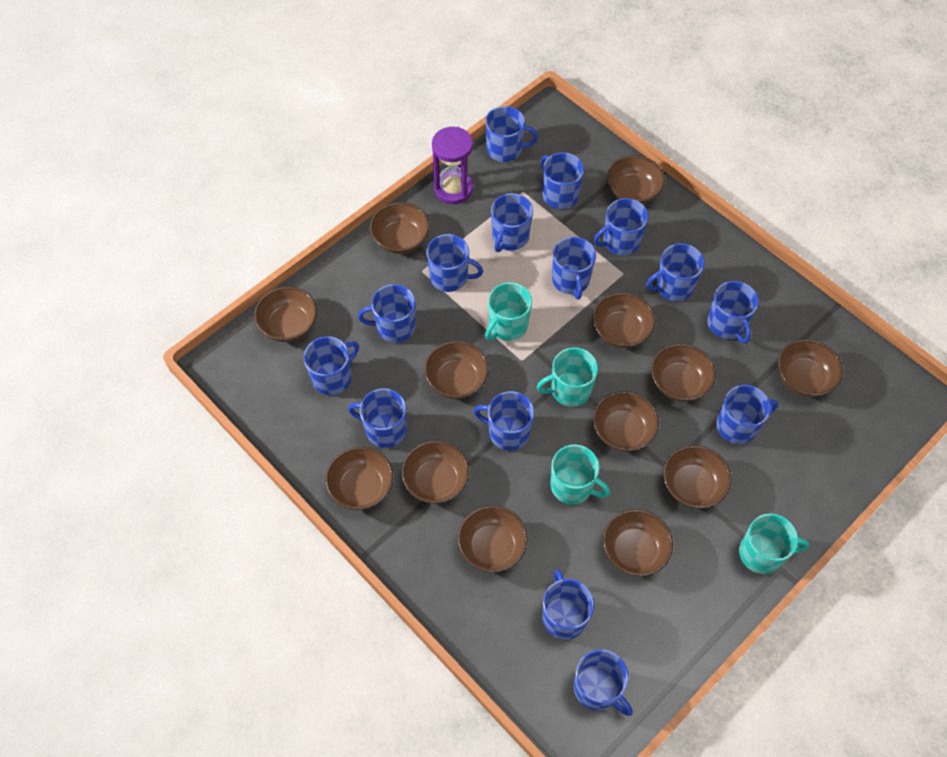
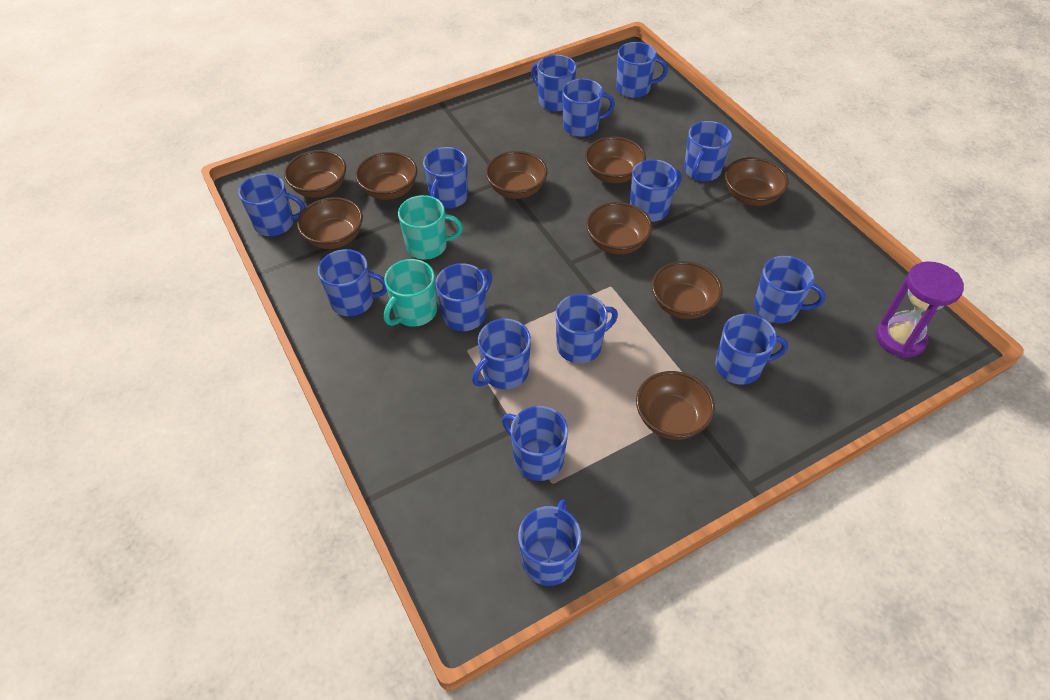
brown bowl: [254,287,317,342] [325,447,393,510] [370,202,430,254] [402,440,469,504] [424,341,489,399] [458,505,528,573] [593,292,655,348] [593,391,659,452] [603,509,673,576] [607,155,665,204] [651,343,716,402] [663,445,732,509] [778,339,843,397] = 13 -> [284,150,346,198] [297,197,363,249] [355,152,417,200] [486,151,547,199] [585,137,646,183] [586,202,652,255] [636,371,715,440] [652,261,722,319] [725,157,788,206] = 9
turquoise mug: [485,282,532,341] [537,347,598,407] [550,444,610,505] [739,513,809,574] = 4 -> [384,259,437,327] [398,195,463,260] = 2

